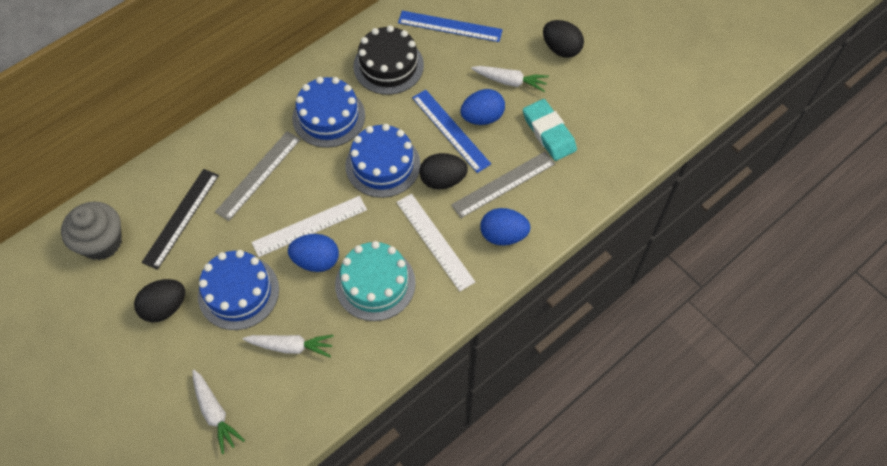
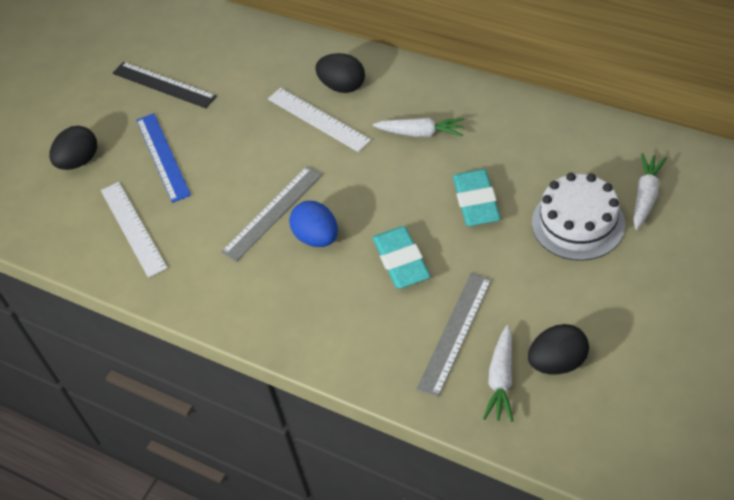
black cake: [353,25,424,95] = 1 -> none = 0
blue cake: [198,250,279,330] [292,77,365,148] [345,124,421,198] = 3 -> none = 0
blue egg: [288,234,339,272] [460,89,505,125] [480,208,531,245] = 3 -> [289,201,338,247] = 1
blue ruler: [398,11,503,42] [412,90,491,173] = 2 -> [136,113,191,203] = 1
grey cupcake: [61,202,122,260] = 1 -> none = 0
turquoise cake: [335,241,416,321] = 1 -> none = 0
turquoise eraser: [523,99,577,161] = 1 -> [373,226,430,289] [453,169,501,226] = 2
white cake: none = 0 -> [532,173,625,261] = 1

